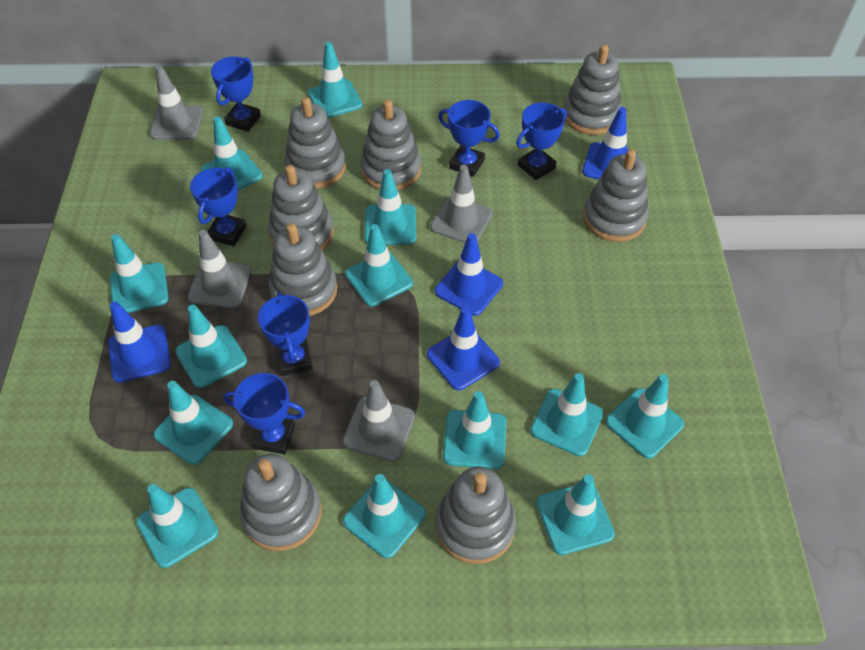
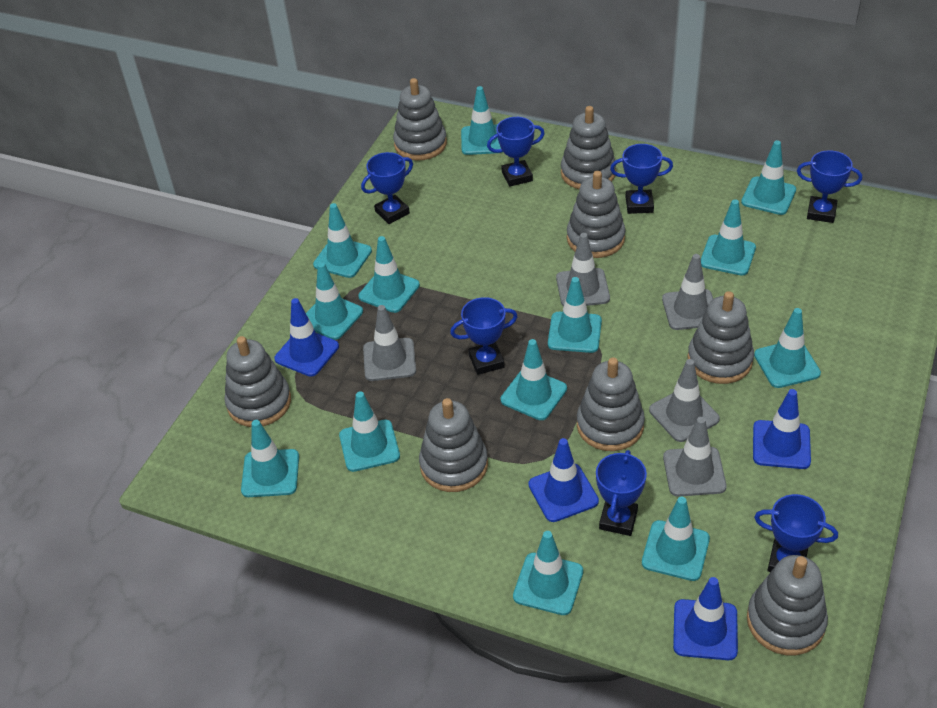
blue trophy: [190,167,247,246] [211,56,261,132] [223,373,305,455] [258,292,313,376] [438,100,500,177] [516,102,567,180] = 6 -> [361,152,413,224] [450,297,518,375] [487,117,545,187] [596,450,647,536] [610,144,673,214] [754,494,838,572] [797,150,862,223] = 7
grey traffic cone: [150,66,203,140] [188,230,251,308] [343,380,415,462] [430,165,493,243] = 4 -> [363,305,416,381] [556,233,610,306] [649,359,720,442] [662,254,713,330] [663,417,727,496] = 5

